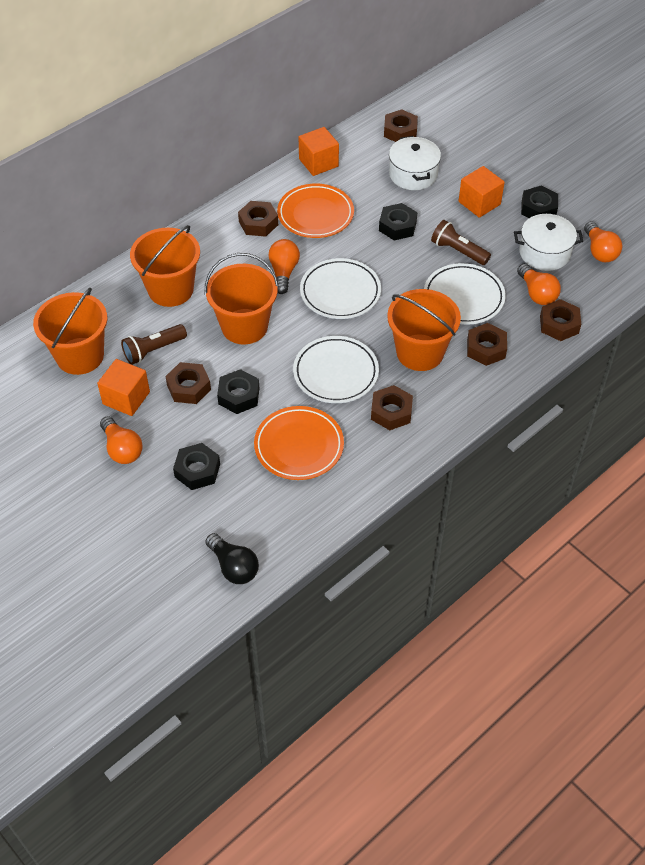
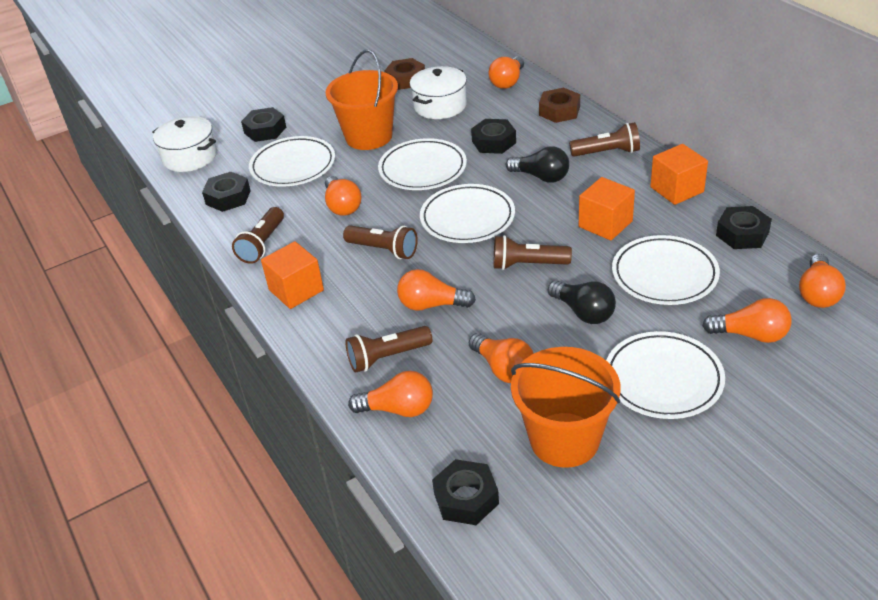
black light bulb: [205,533,259,584] = 1 -> [506,146,569,183] [548,280,616,324] = 2
black nut: [173,443,220,490] [217,369,259,414] [379,203,418,240] [521,186,558,218] = 4 -> [202,172,251,212] [241,107,286,142] [432,459,499,525] [471,119,516,154] [716,206,772,249] = 5
brown flashlight: [121,324,187,365] [431,220,491,265] = 2 -> [232,207,284,264] [343,225,418,259] [346,326,432,373] [494,235,572,270] [569,122,640,157] = 5
brown nut: [165,362,211,404] [238,201,278,237] [371,385,413,430] [384,109,418,142] [467,323,507,366] [540,299,581,341] = 6 -> [385,58,425,90] [539,88,580,123] = 2
orange bucket: [33,288,107,375] [130,225,200,307] [205,253,279,344] [387,289,461,371] = 4 -> [325,50,398,150] [511,347,621,468] = 2
orange light bulb: [100,416,143,464] [268,239,300,294] [517,264,561,305] [584,222,622,262] = 4 -> [325,176,362,216] [348,371,433,417] [397,269,476,311] [469,333,534,383] [488,56,524,89] [702,298,792,343] [799,254,846,308] = 7
orange plate: [254,406,344,480] [277,184,354,238] = 2 -> none = 0
white plate: [293,336,379,403] [300,258,381,319] [424,263,506,325] = 3 -> [249,136,335,187] [378,138,467,190] [420,184,515,243] [606,331,725,419] [612,235,720,305] = 5

